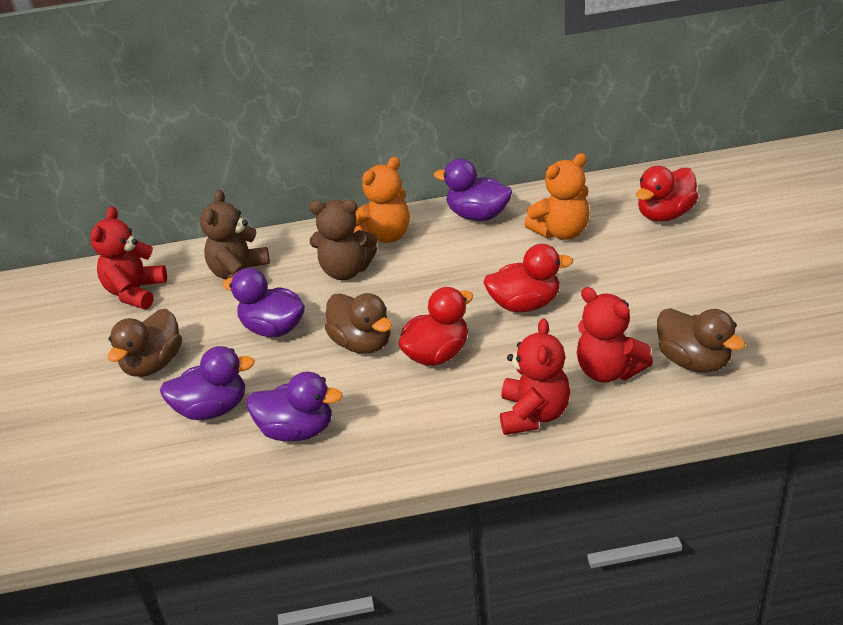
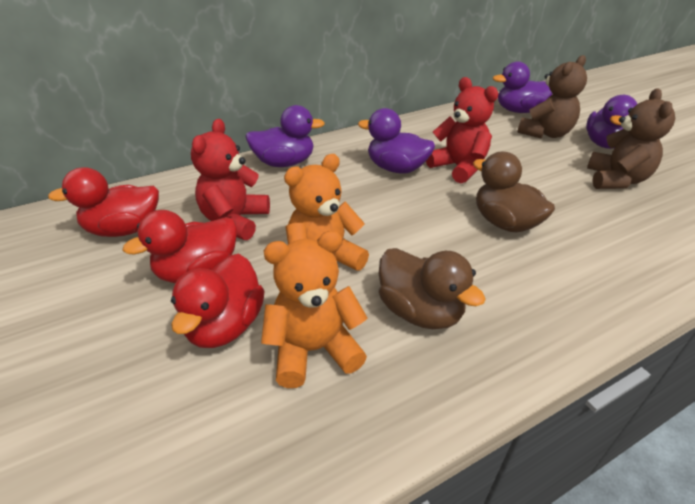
brown duck: [108,308,182,377] [325,293,392,354] [657,308,745,373] = 3 -> [379,248,486,329] [473,152,555,233] = 2
red teddy bear: [90,207,167,309] [500,318,570,435] [577,287,653,383] = 3 -> [191,119,270,240] [426,77,498,183] = 2

